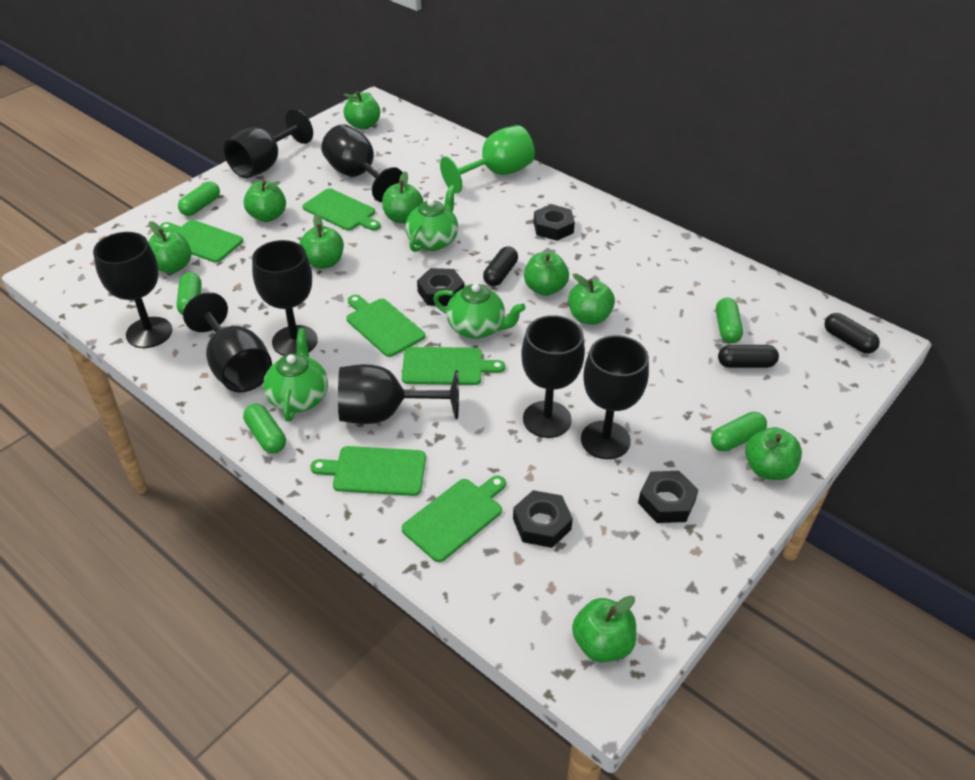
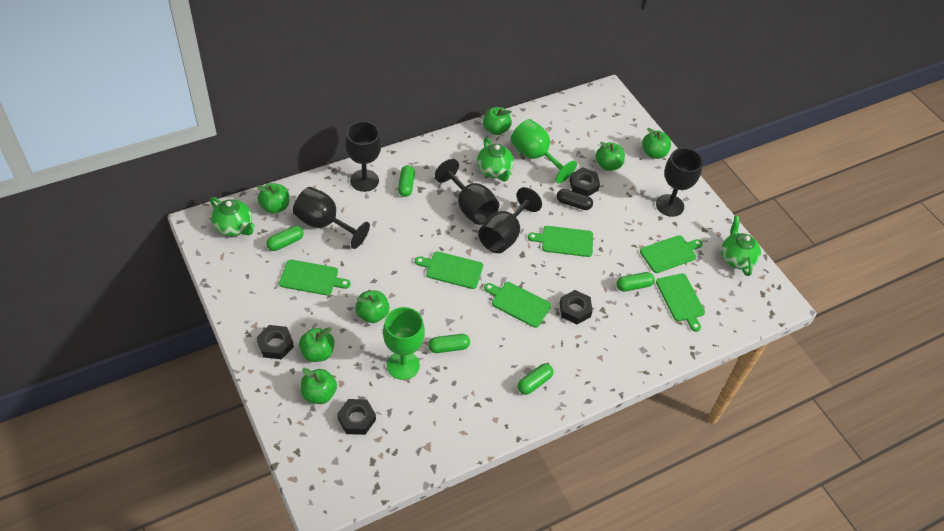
black capsule: [483,246,518,286] [718,345,779,368] [824,313,880,354] = 3 -> [557,189,593,210] = 1
black goblet: [93,232,172,348] [183,292,272,392] [224,109,313,178] [252,240,318,356] [321,124,402,202] [338,364,459,424] [521,315,585,438] [581,335,649,459] = 8 -> [293,187,370,249] [345,121,381,192] [435,159,499,225] [478,187,542,253] [656,148,703,217] = 5
green apple: [148,221,191,273] [244,180,286,222] [300,214,344,269] [343,91,380,130] [382,171,423,224] [524,252,569,296] [568,273,615,325] [572,595,636,662] [745,427,802,480] = 9 -> [257,183,289,214] [299,327,334,362] [301,368,337,404] [355,290,390,323] [483,107,512,135] [595,142,625,171] [642,128,671,159] = 7
green goblet: [440,125,535,193] = 1 -> [383,307,425,380] [511,119,577,183] = 2

